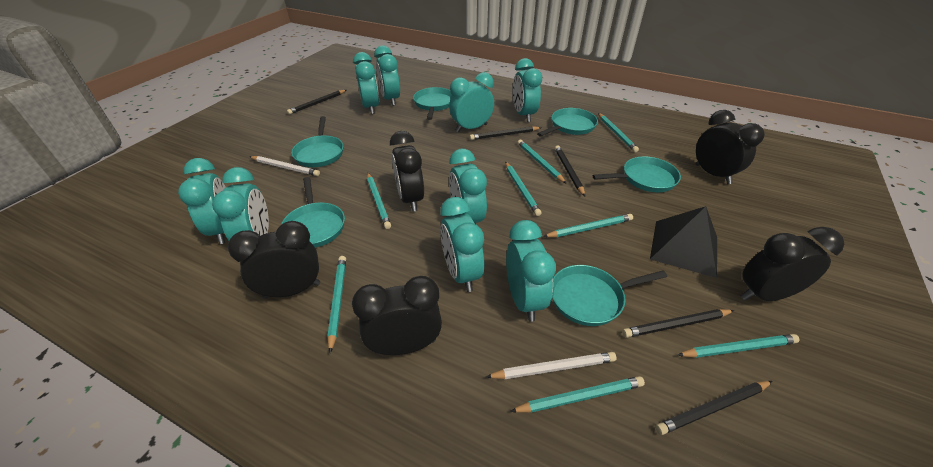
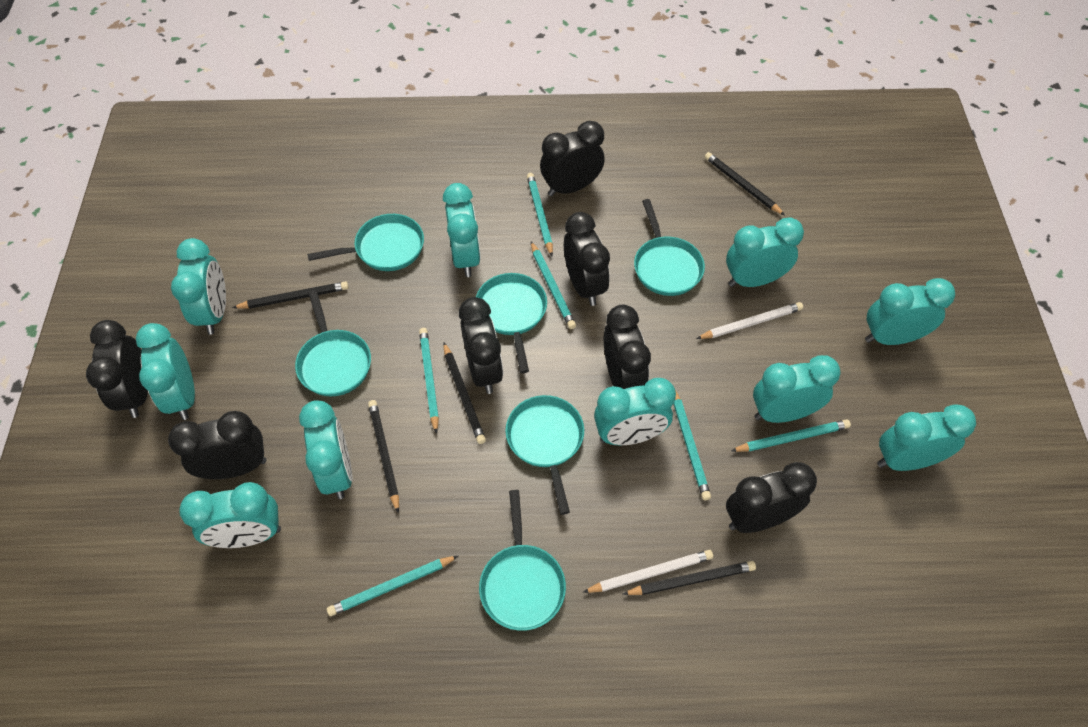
black clock: [228,221,320,298] [352,276,442,355] [390,131,424,211] [695,110,765,184] [741,227,844,301] = 5 -> [86,320,148,418] [168,411,266,479] [459,297,503,394] [540,121,605,196] [564,212,610,306] [604,305,651,389] [726,462,817,533] = 7
black pyramid: [650,206,717,278] = 1 -> none = 0
turquoise clock: [178,158,226,244] [212,167,269,241] [353,52,379,114] [374,45,400,106] [440,197,484,292] [449,72,494,132] [449,149,487,224] [506,220,556,322] [513,58,542,122] = 9 -> [136,323,195,420] [171,238,226,335] [179,482,281,548] [299,400,353,499] [443,183,481,277] [594,378,676,445] [726,217,804,287] [753,355,841,423] [865,278,955,345] [877,404,976,471] = 10
turquoise pencil: [327,256,346,353] [367,173,391,229] [505,162,541,216] [510,376,645,413] [517,140,567,184] [543,214,633,237] [598,113,639,152] [678,334,800,358] = 8 -> [327,556,458,616] [419,328,439,434] [527,173,553,256] [531,241,576,329] [673,390,711,500] [731,419,851,452] = 6

